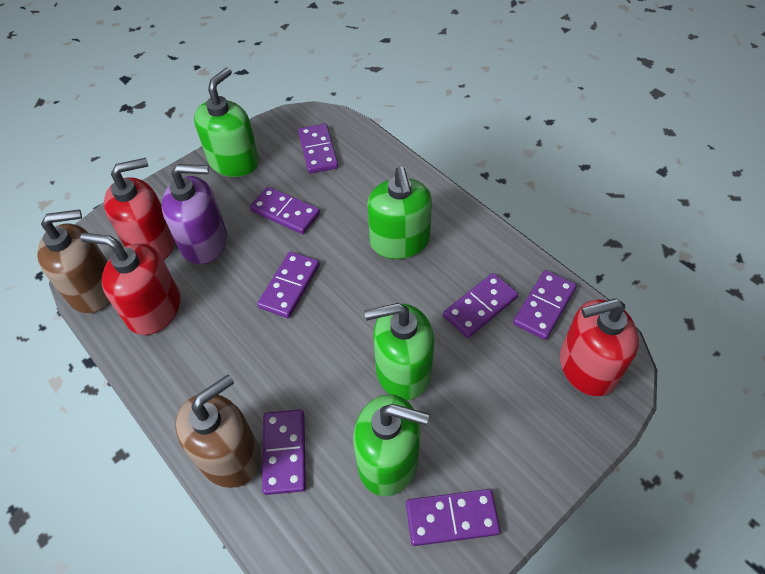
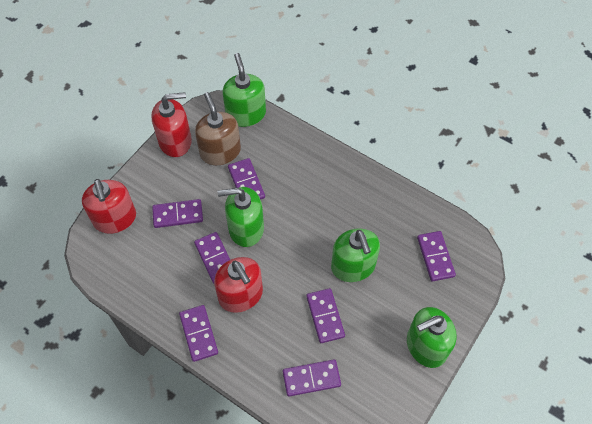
brown soap dispenser: [37,209,110,314] [175,374,261,488] = 2 -> [195,92,241,165] = 1
purple soap dispenser: [161,164,227,264] = 1 -> none = 0

